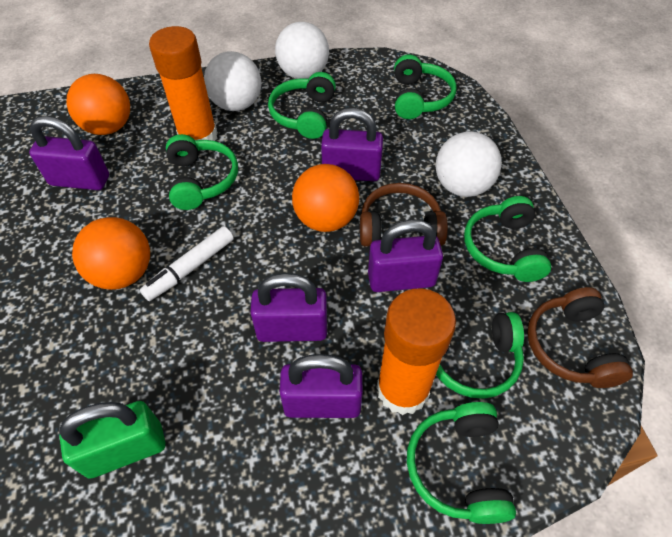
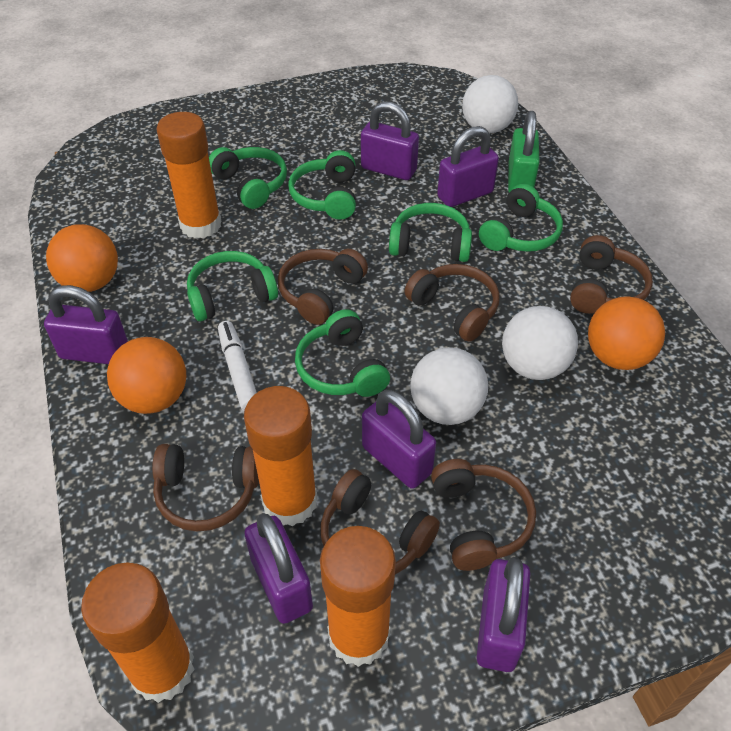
brown headphones: [360,183,448,246] [527,287,633,388] = 2 -> [152,444,259,531] [278,249,368,325] [321,469,440,575] [404,264,500,342] [431,459,536,571] [570,235,653,314] = 6
orange glue stick: [149,26,218,141] [376,288,456,415] = 2 -> [81,563,195,703] [156,112,222,239] [244,386,317,526] [320,526,396,667] = 4
purple padlock: [29,116,109,190] [250,273,327,342] [279,354,363,418] [321,108,383,181] [368,219,443,292] = 5 -> [44,285,128,364] [244,513,313,624] [361,101,419,180] [362,390,436,489] [437,126,499,207] [477,557,530,672] = 6

